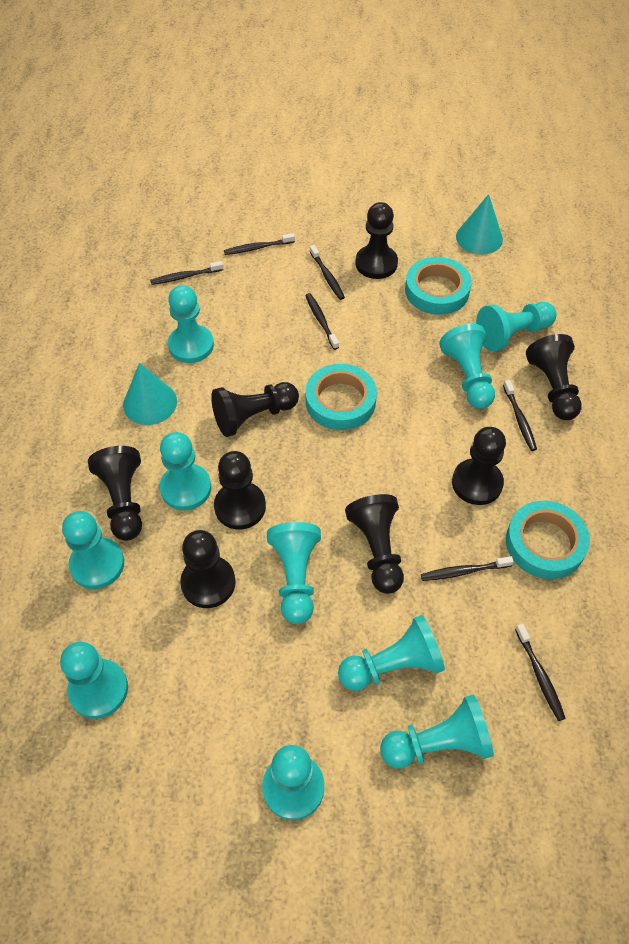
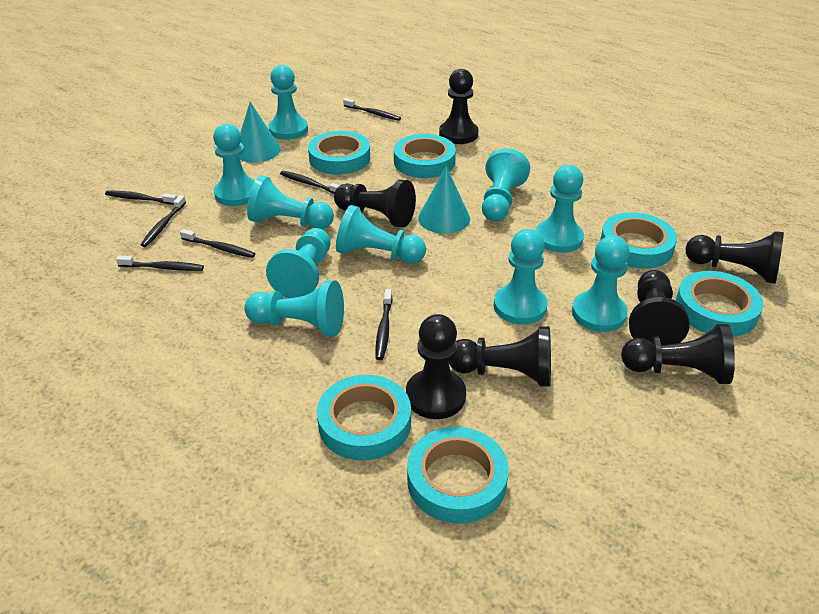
black pawn: [88,446,142,541] [180,530,236,608] [211,382,299,437] [214,451,266,529] [345,494,404,594] [355,202,398,279] [452,427,506,505] [526,334,582,420] = 8 -> [334,180,416,228] [406,314,466,419] [439,69,478,144] [449,326,551,387] [621,324,735,384] [629,270,689,345] [686,231,784,284] = 7
turquoise tape: [305,364,377,430] [405,257,472,315] [506,501,590,579] = 3 -> [308,131,370,175] [317,375,411,461] [394,134,456,178] [407,427,509,524] [600,212,677,269] [675,271,763,337] = 6

